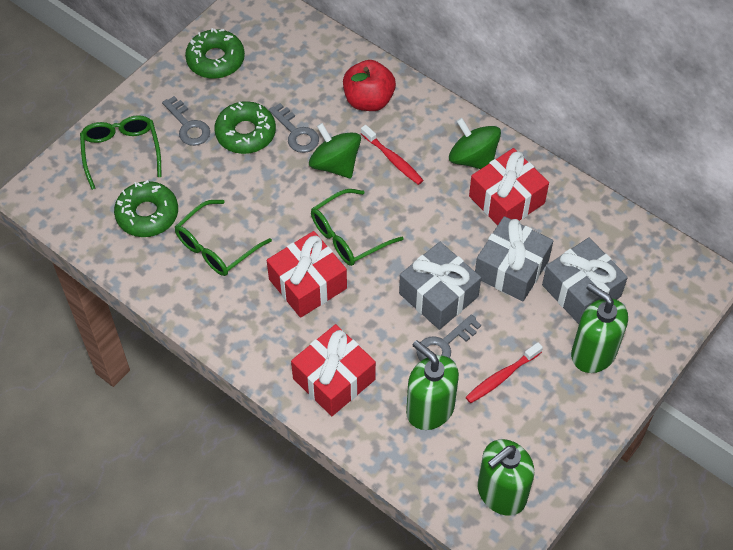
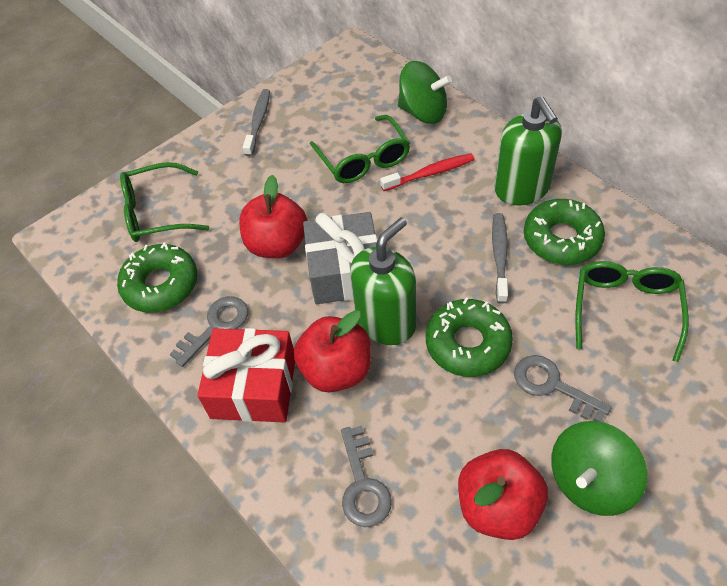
green soap dispenser: [406,340,459,430] [477,439,534,516] [571,283,628,373] = 3 -> [350,217,416,345] [495,97,562,205] = 2
grey gift: [399,242,481,330] [475,216,553,302] [542,238,628,324] = 3 -> [303,212,377,304] = 1
grey toothbrush: none = 0 -> [243,89,270,156] [492,213,508,304] = 2
red apple: [343,60,396,111] = 1 -> [239,175,308,258] [294,310,371,393] [458,449,548,540] = 3
red gift: [267,231,347,318] [291,324,376,416] [469,148,549,225] = 3 -> [197,328,295,423] = 1
red toothbrush: [361,125,423,185] [466,342,543,403] = 2 -> [380,153,475,191] = 1

